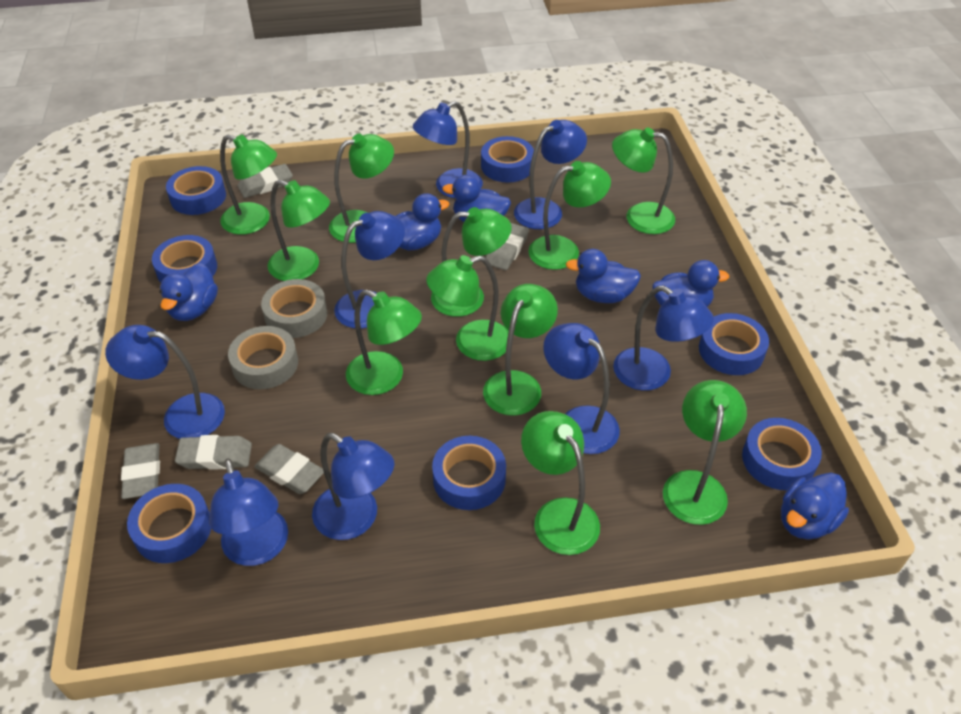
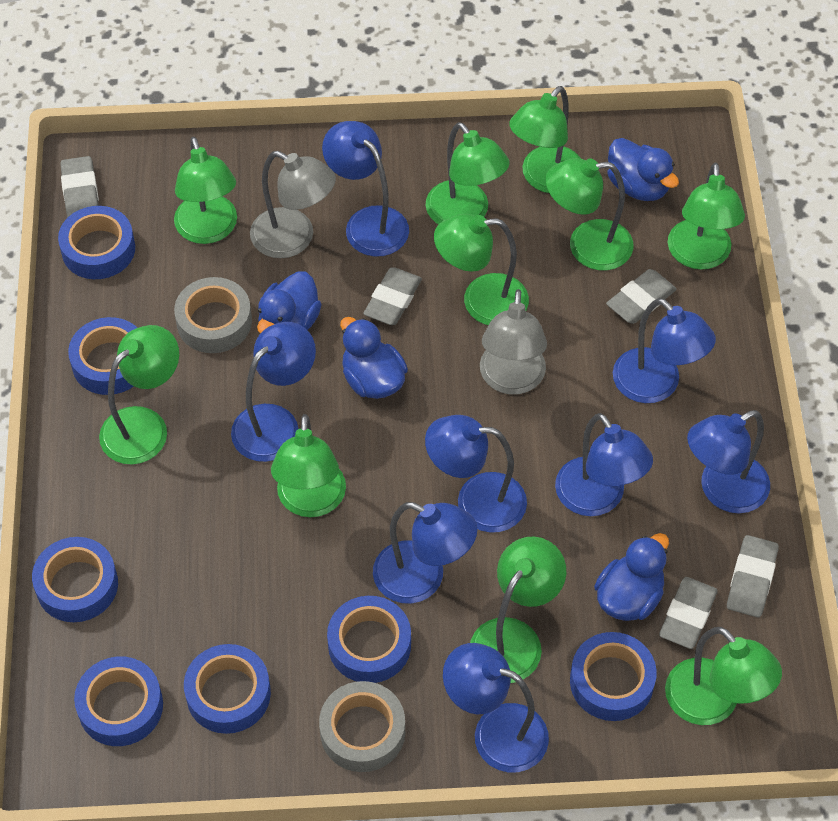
blue duck: [159,263,218,321] [396,193,449,251] [442,175,511,222] [566,249,641,303] [652,260,729,307] [781,473,849,540] = 6 -> [257,271,322,334] [340,317,408,399] [594,533,669,621] [607,138,679,201] = 4
green lamp: [220,134,277,235] [268,180,330,281] [329,134,394,243] [346,289,422,395] [426,255,509,361] [431,207,512,317] [483,284,558,416] [521,411,600,555] [528,161,611,270] [612,127,675,234] [663,380,747,525] = 11 -> [99,325,179,465] [174,137,237,244] [271,414,346,517] [426,122,510,225] [434,214,529,325] [470,537,566,683] [509,86,581,193] [545,158,634,270] [665,627,782,725] [668,162,745,270] = 10
grey lamp: none = 0 -> [250,151,336,258] [480,289,547,395] = 2

